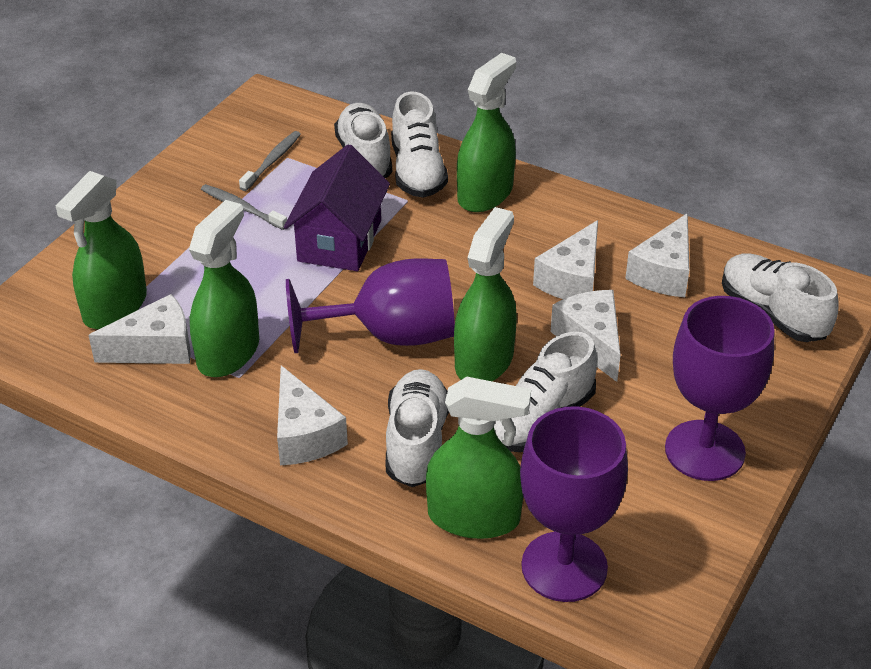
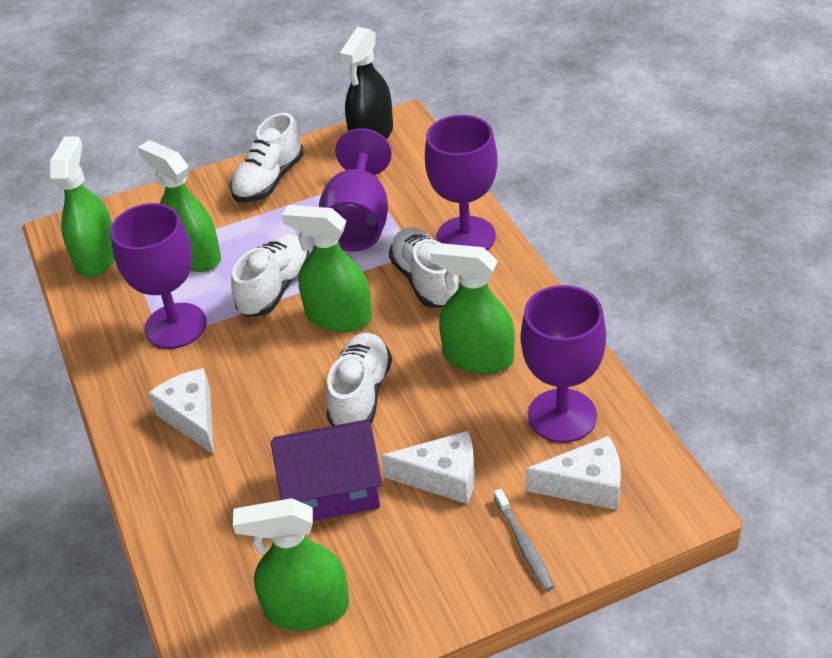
black spray bottle: none = 0 -> [339,27,393,140] = 1
grey toothbrush: [201,184,287,230] [239,131,301,191] = 2 -> [494,489,554,591] = 1
purple goblet: [286,258,455,353] [520,406,628,602] [665,296,775,481] = 3 -> [110,203,207,349] [319,128,392,252] [425,115,498,250] [521,285,606,443] = 4
white cheese: [88,294,191,364] [277,365,348,465] [533,220,598,299] [551,290,621,382] [625,213,689,297] = 5 -> [148,368,214,454] [381,431,475,504] [526,436,621,510] = 3
white shoe: [334,103,392,178] [386,369,449,487] [391,91,448,198] [494,332,597,452] [722,253,839,342] = 5 -> [230,113,304,203] [231,234,310,317] [326,333,392,426] [389,227,460,308] = 4

